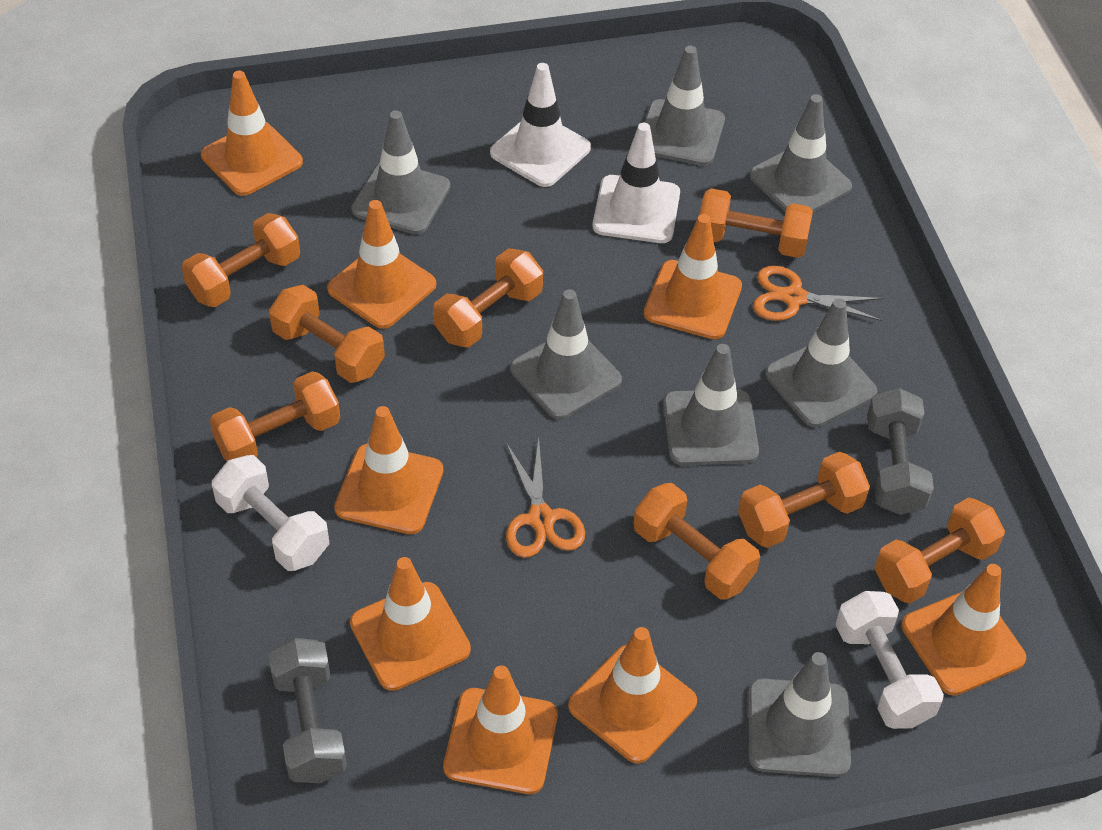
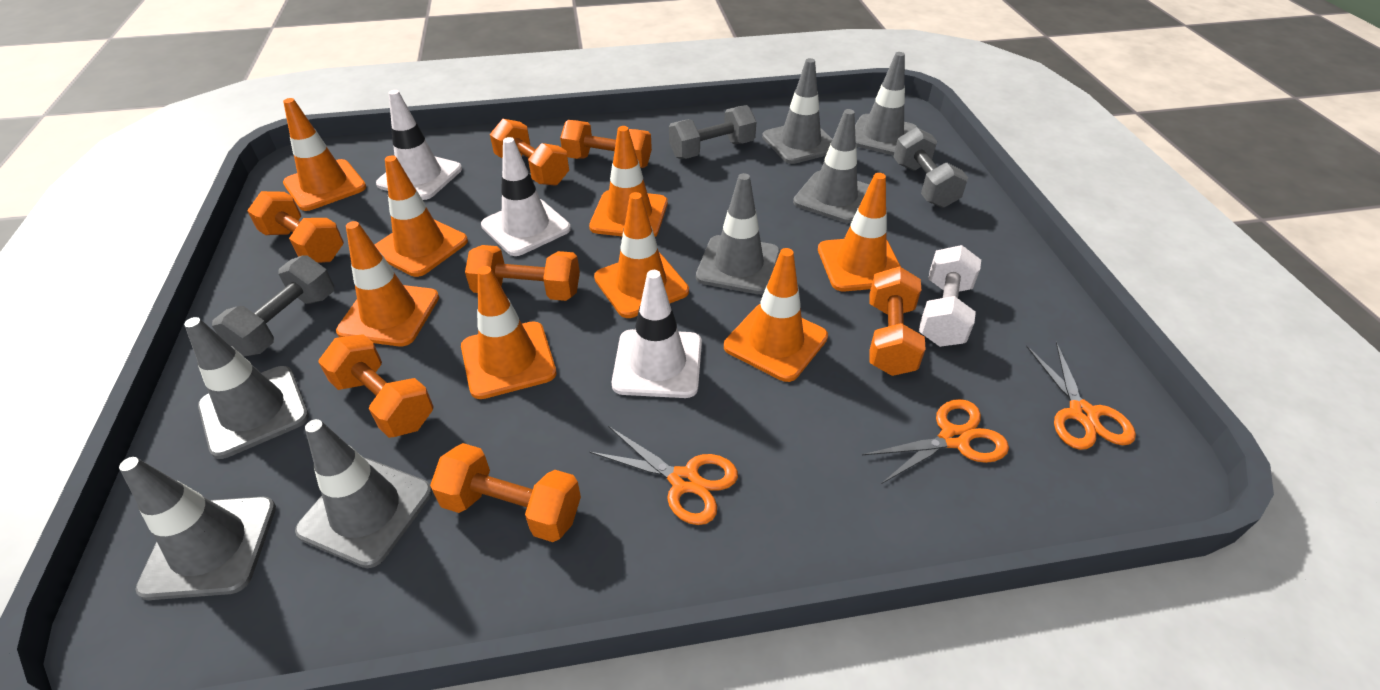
grey dumbbell: [268,638,347,783] [867,388,934,515] = 2 -> [212,255,334,356] [669,105,756,159] [894,127,968,208] = 3
orange dumbbell: [182,213,300,307] [210,371,340,461] [269,285,385,383] [433,248,543,347] [633,483,760,600] [699,188,813,258] [738,452,870,548] [874,497,1005,603] = 8 -> [247,191,344,263] [318,334,434,438] [430,443,581,542] [465,245,580,301] [490,119,569,186] [560,120,652,168] [869,267,926,376] = 7
orange scissors: [506,438,585,558] [753,266,884,321] = 2 -> [590,426,738,525] [862,399,1009,484] [1026,342,1136,450] = 3
white dumbbell: [212,455,329,571] [835,591,944,729] = 2 -> [919,245,981,347] = 1
white traffic cone: [490,63,591,187] [592,123,680,243] = 2 -> [376,90,462,200] [481,137,571,256] [612,270,702,398] = 3

